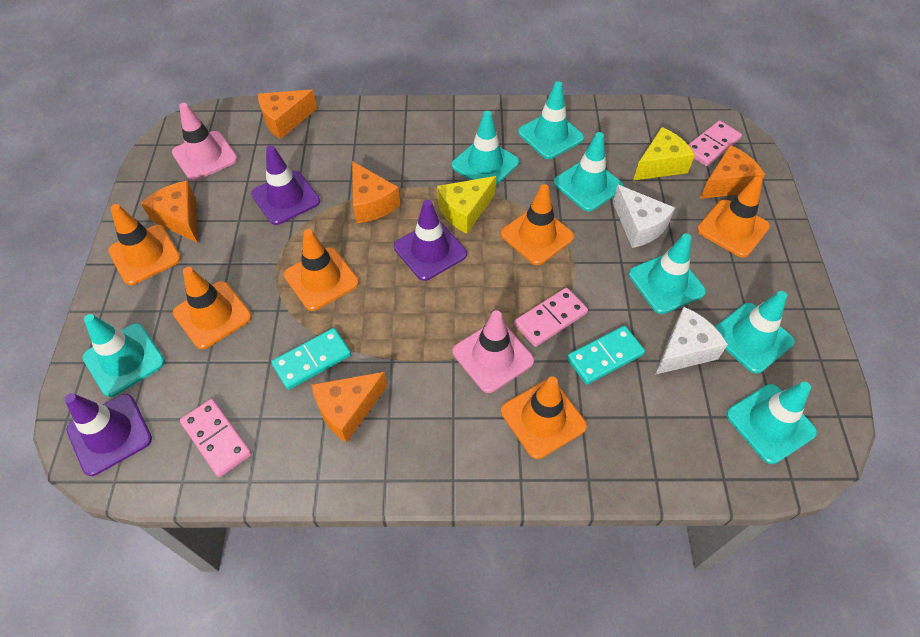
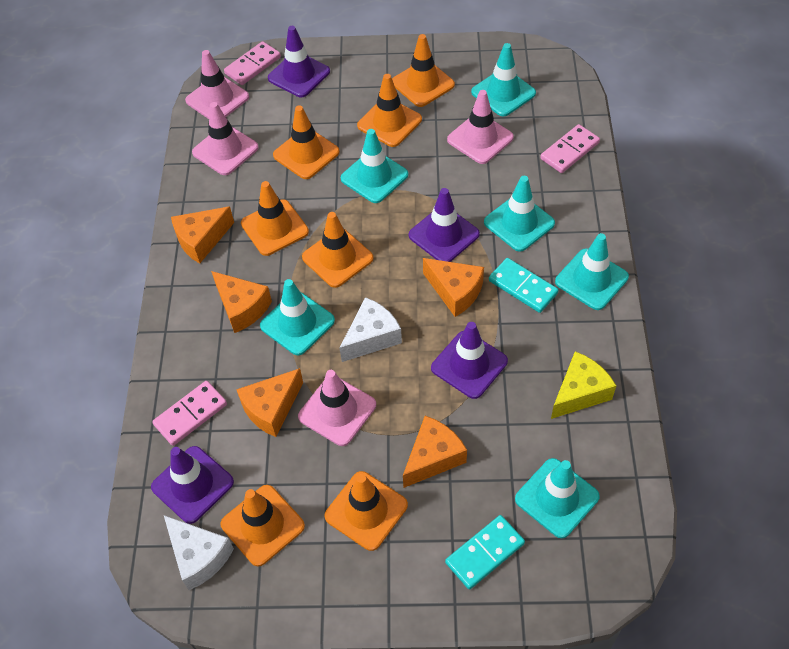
orange traffic cone: [108,204,181,285] [173,267,252,349] [284,229,359,311] [501,184,574,265] [501,376,587,459] [697,177,770,258] = 6 -> [221,485,305,567] [241,181,309,256] [273,105,340,179] [302,212,374,288] [324,471,408,551] [357,74,422,147] [392,34,455,107] = 7
pink traffic cone: [172,103,238,181] [453,310,534,393] = 2 -> [185,50,249,119] [192,102,259,175] [298,370,376,446] [447,90,514,164] = 4
purple traffic cone: [64,393,152,476] [251,145,320,225] [394,200,467,281] = 3 -> [151,446,234,524] [268,26,330,97] [409,188,480,262] [431,322,508,399] = 4
turquoise traffic cone: [83,314,165,397] [451,111,519,185] [518,82,584,159] [553,132,624,212] [629,234,706,314] [715,291,795,374] [726,382,817,464] = 7 -> [260,279,335,355] [340,129,408,203] [471,43,536,117] [484,176,555,252] [515,458,600,538] [555,233,629,310] = 6
yellow cheese: [437,176,496,234] [633,127,695,180] = 2 -> [551,351,616,419] = 1

